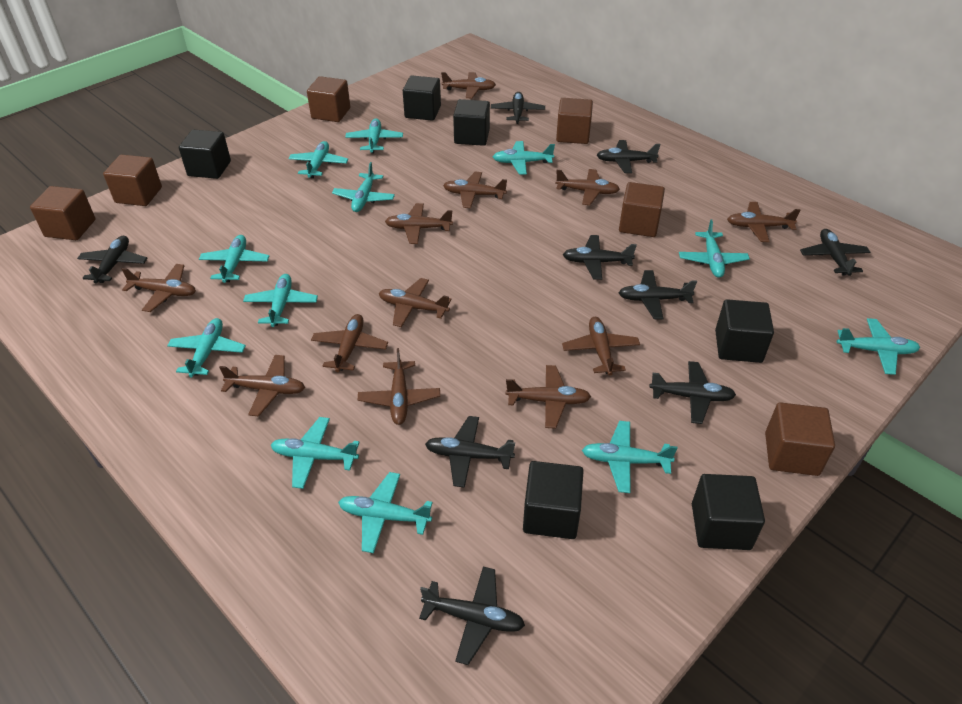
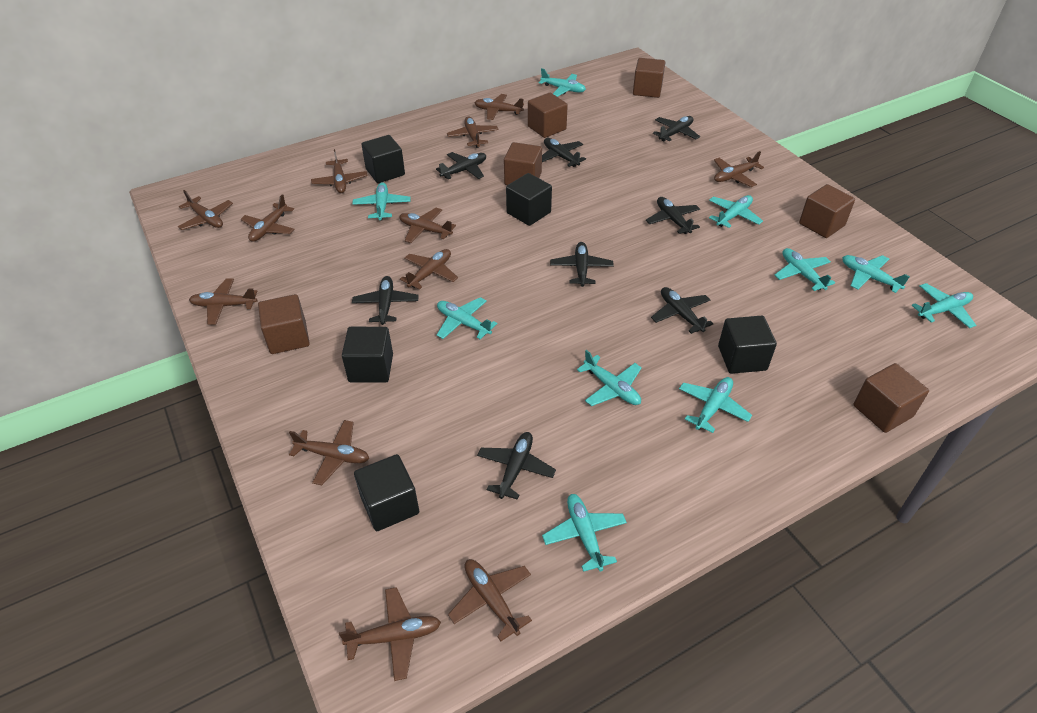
black cube: [179,129,231,179] [403,76,441,121] [453,99,490,146] [523,461,583,539] [692,474,765,550] [715,299,774,363] = 6 -> [342,327,393,383] [354,454,419,531] [361,135,405,183] [506,173,552,226] [718,316,777,374] = 5
black plane: [77,236,147,283] [419,567,525,665] [425,416,515,488] [491,92,545,124] [563,235,637,280] [597,140,661,173] [619,270,697,319] [649,361,736,424] [800,229,870,276] = 9 -> [352,276,419,325] [436,152,486,179] [477,432,556,500] [542,138,586,167] [550,242,614,287] [646,197,700,234] [651,287,713,334] [653,116,700,142] = 8
turquoise plane: [167,318,246,377] [199,235,269,283] [243,274,318,327] [271,417,360,489] [288,141,348,178] [332,162,395,212] [338,472,433,553] [345,119,403,154] [493,141,555,174] [582,421,678,493] [679,219,750,278] [837,318,920,375] = 12 -> [352,182,411,220] [437,297,497,339] [539,68,586,97] [542,494,627,572] [577,350,642,406] [679,377,752,433] [709,195,763,228] [775,248,835,291] [842,255,910,293] [912,283,976,328] = 10

